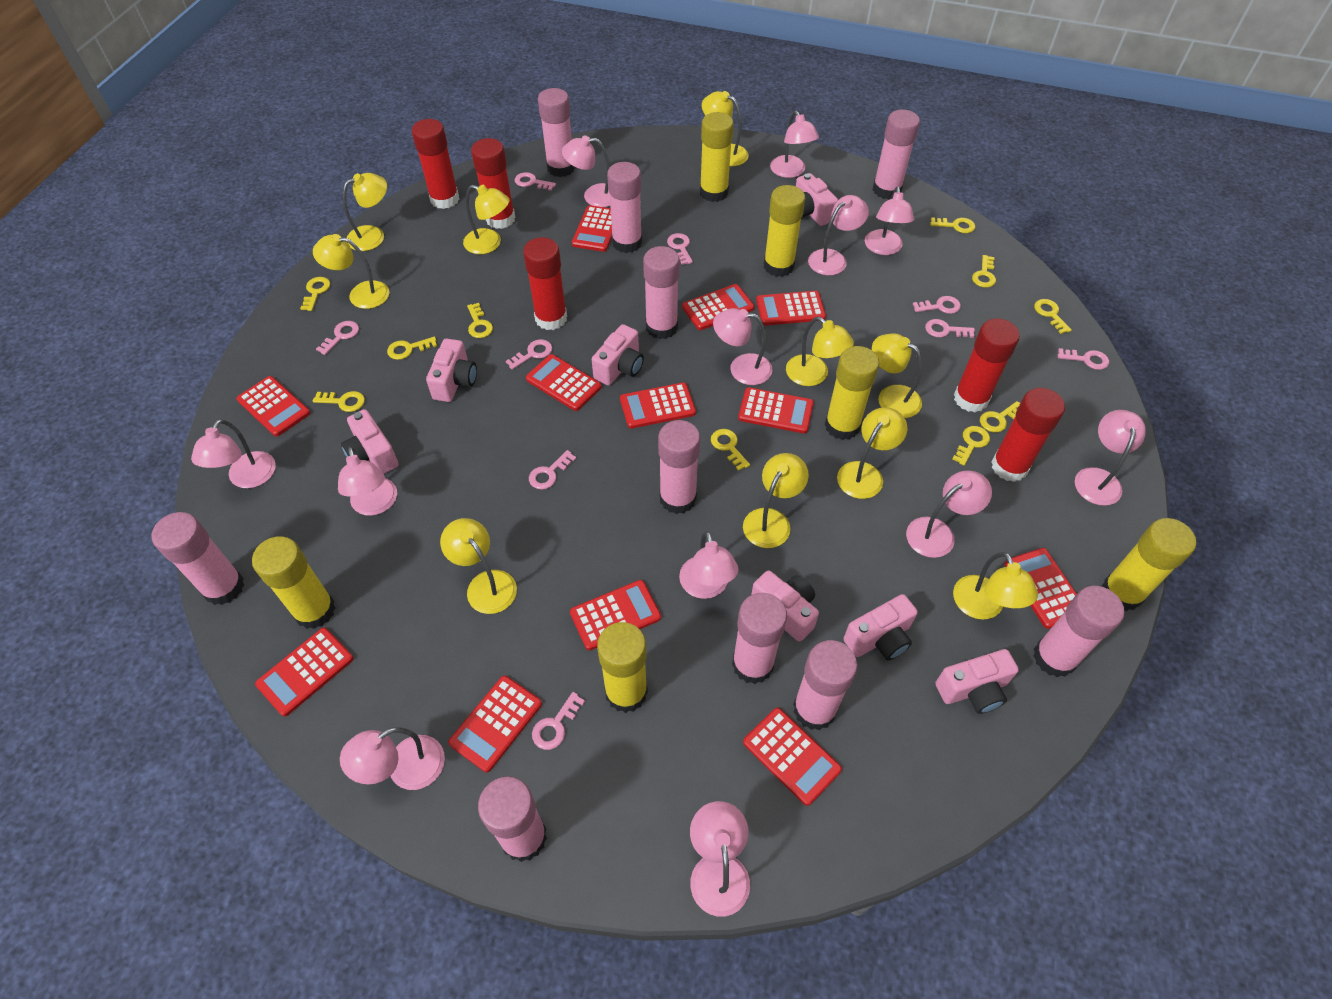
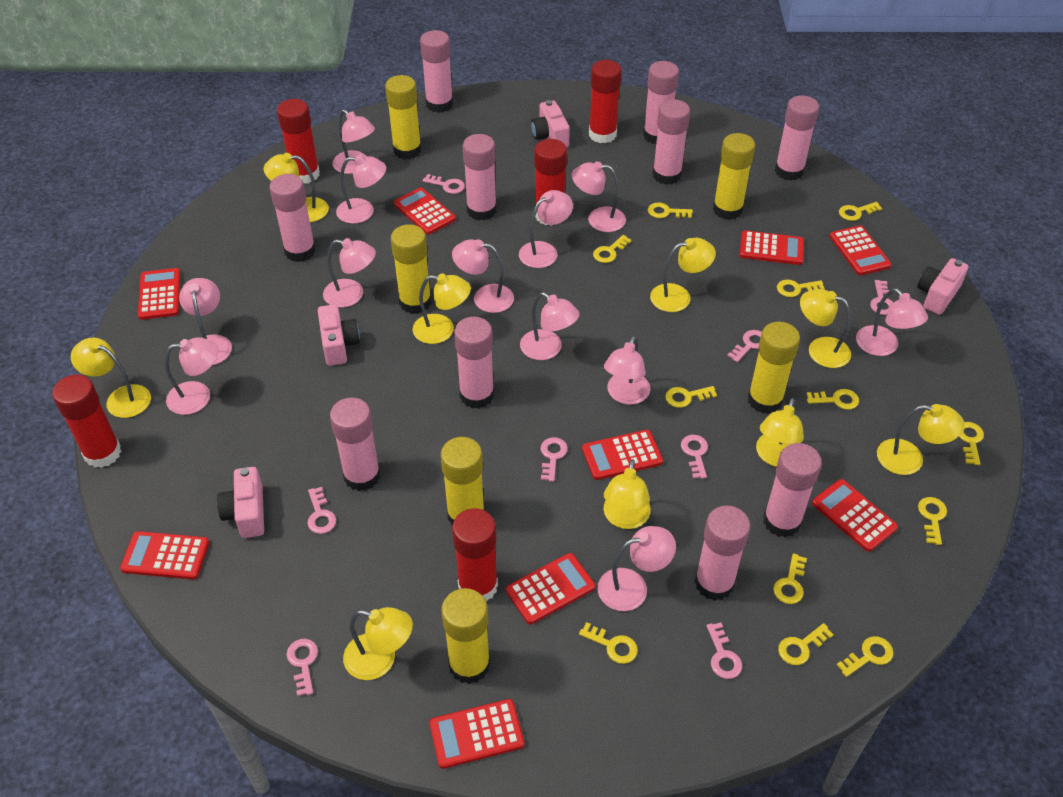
pink camera: [341,409,399,474] [426,339,477,402] [592,324,644,386] [751,570,819,642] [796,173,838,226] [844,594,918,660] [935,649,1019,714] = 7 -> [217,467,264,538] [318,304,360,366] [531,100,569,148] [917,258,969,315] = 4
pink key: [316,321,359,355] [506,339,552,370] [515,172,556,191] [529,450,577,489] [532,692,585,750] [667,233,693,265] [913,296,961,314] [925,319,975,338] [1058,348,1109,370] = 9 -> [286,639,318,696] [308,487,336,534] [423,174,465,194] [540,437,568,482] [681,435,708,479] [707,622,742,679] [727,330,762,362] [870,280,893,315] = 8
red calculator: [237,376,310,437] [255,628,354,717] [448,676,542,772] [526,354,602,411] [570,580,661,650] [572,205,612,252] [620,382,696,429] [682,284,754,330] [738,387,814,434] [743,708,842,806] [756,291,826,325] [1005,548,1077,629] = 12 -> [120,531,209,580] [138,268,180,320] [394,187,456,234] [429,699,524,769] [506,553,595,624] [582,430,663,480] [740,230,804,265] [812,479,898,552] [830,225,892,275] = 9
yellow key: [300,277,330,311] [313,391,365,412] [387,336,437,360] [467,303,493,338] [711,429,750,471] [930,217,975,233] [953,426,990,466] [972,255,996,288] [980,401,1020,432] [1034,299,1072,334] = 10 -> [579,622,638,664] [593,235,632,263] [648,202,693,218] [665,386,717,408] [773,554,807,604] [777,280,825,297] [778,623,834,665] [807,389,859,410] [837,636,894,677] [839,202,882,221] [918,497,947,545] [959,422,984,465] = 12
yellow lamp: [313,234,389,309] [343,173,387,251] [440,518,517,614] [463,185,510,254] [702,91,749,166] [743,453,809,548] [786,317,854,386] [837,407,907,499] [872,333,922,418] [953,552,1038,620] = 10 -> [71,337,151,418] [264,153,329,222] [343,607,413,680] [412,273,471,344] [604,459,651,529] [650,238,716,312] [756,398,804,467] [800,289,851,368] [877,404,964,475] = 9

